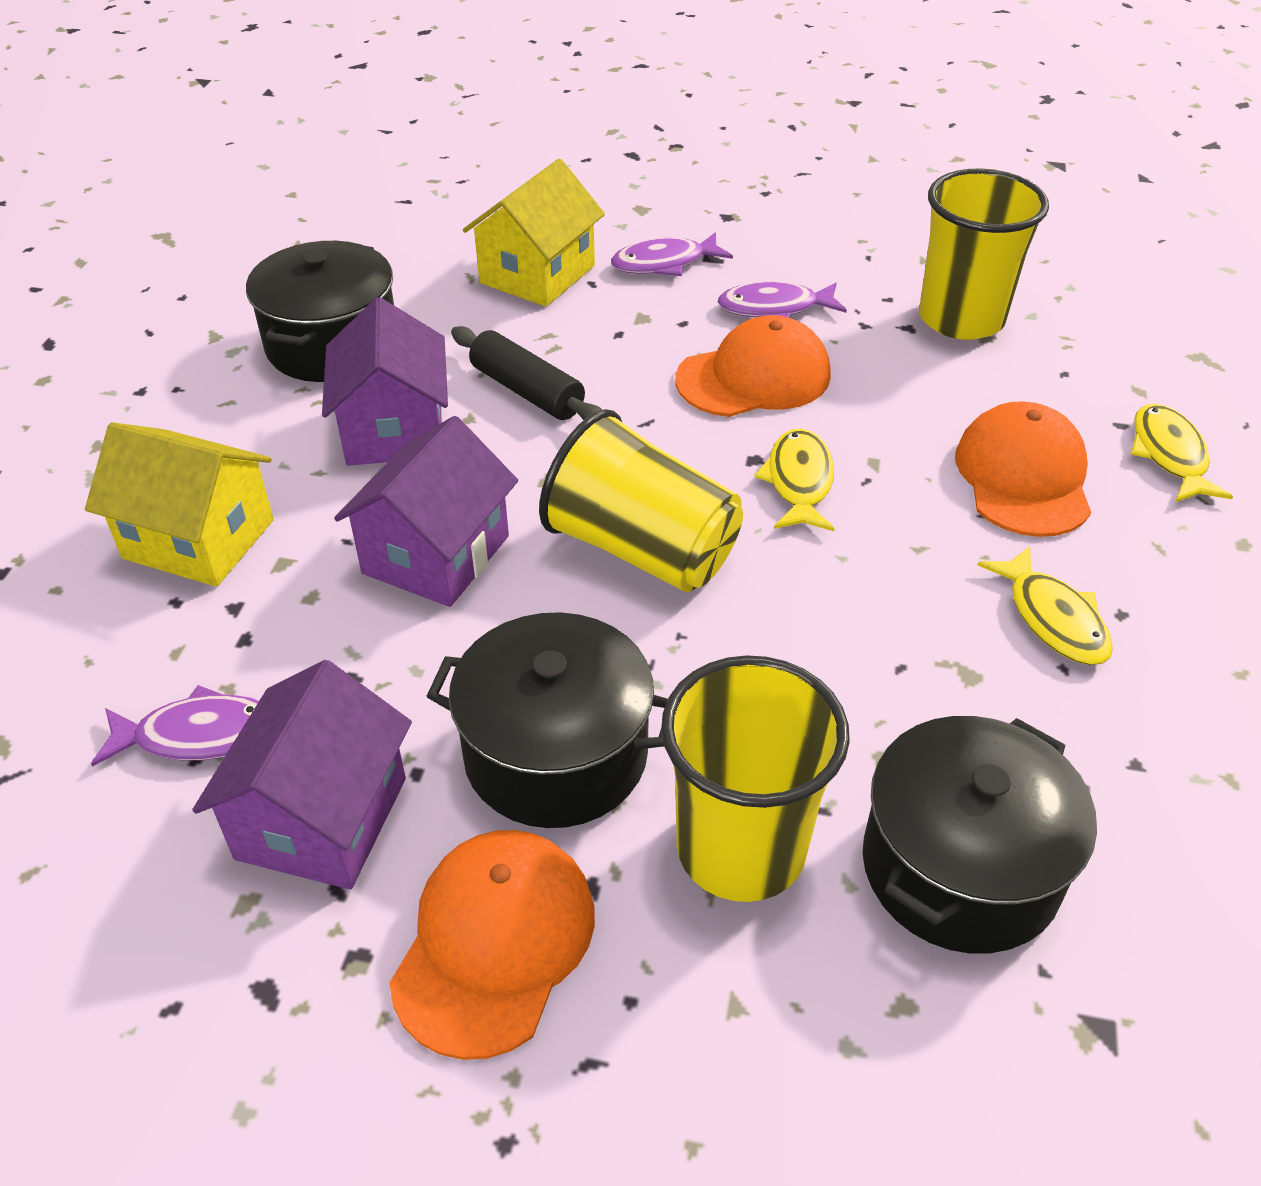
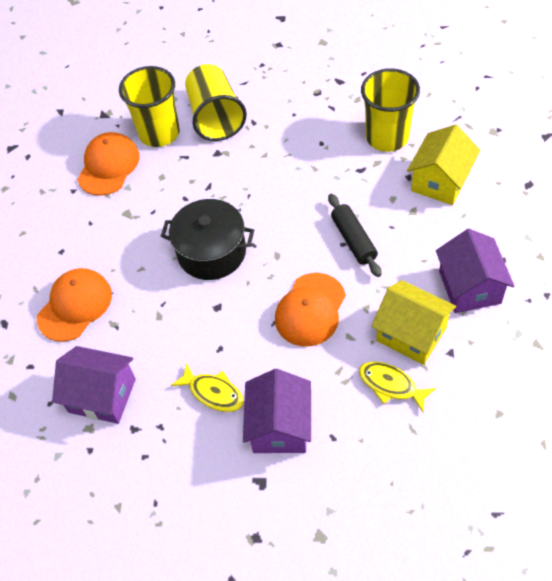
black pot: [246,241,394,382] [427,612,668,828] [863,716,1097,954] = 3 -> [161,199,254,280] = 1
purple fish: [91,685,259,767] [611,232,733,276] [718,282,847,318] = 3 -> none = 0
yellow fish: [754,428,835,531] [977,546,1113,665] [1131,404,1233,502] = 3 -> [171,363,244,412] [359,362,436,413] = 2

